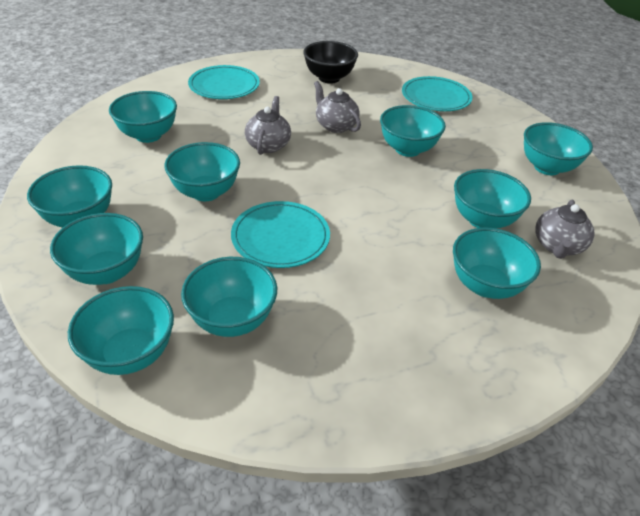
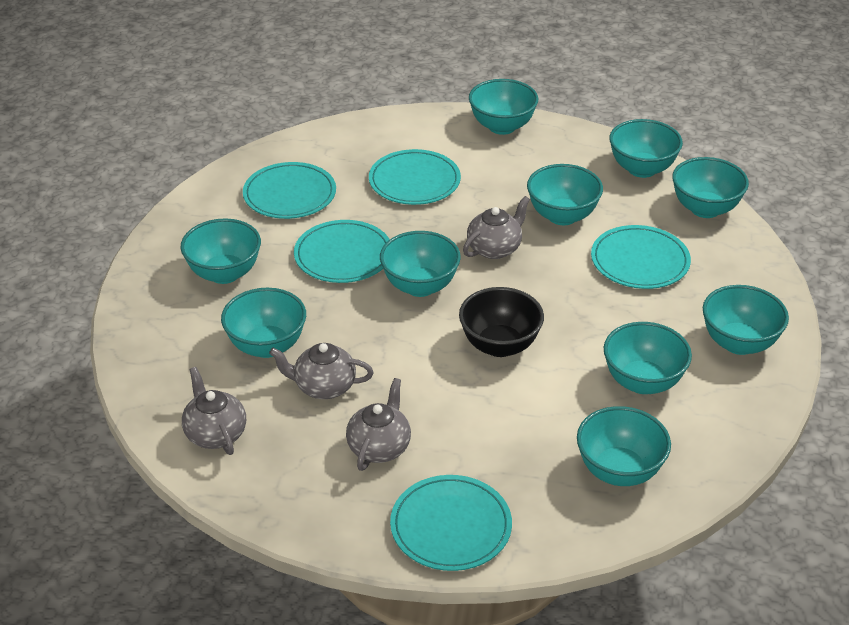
grey teapot: [245,96,291,155] [314,81,361,133] [535,200,595,259] = 3 -> [182,367,246,455] [269,343,374,399] [346,378,411,471] [463,196,530,259] = 4
turquoise plate: [188,65,260,99] [231,201,330,268] [402,76,473,111] = 3 -> [243,162,336,219] [294,220,390,283] [369,149,461,205] [390,475,512,571] [591,225,691,289] = 5

